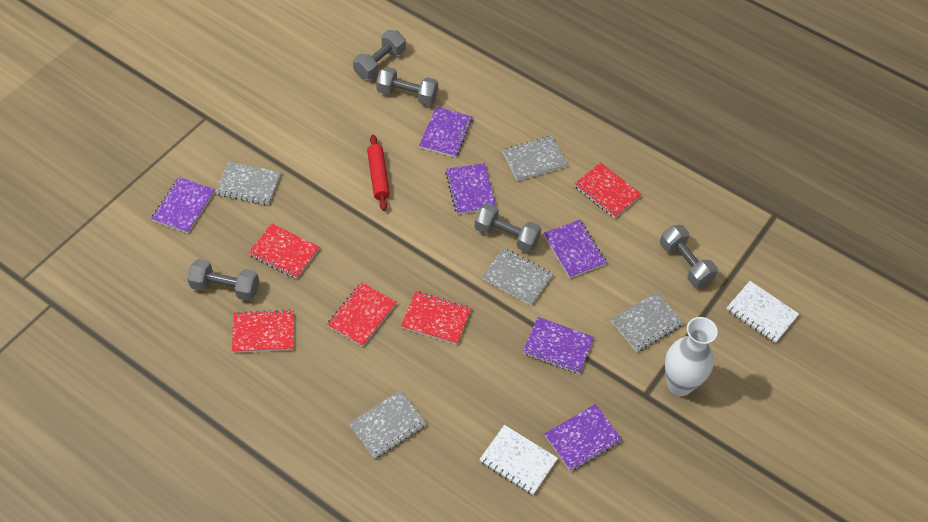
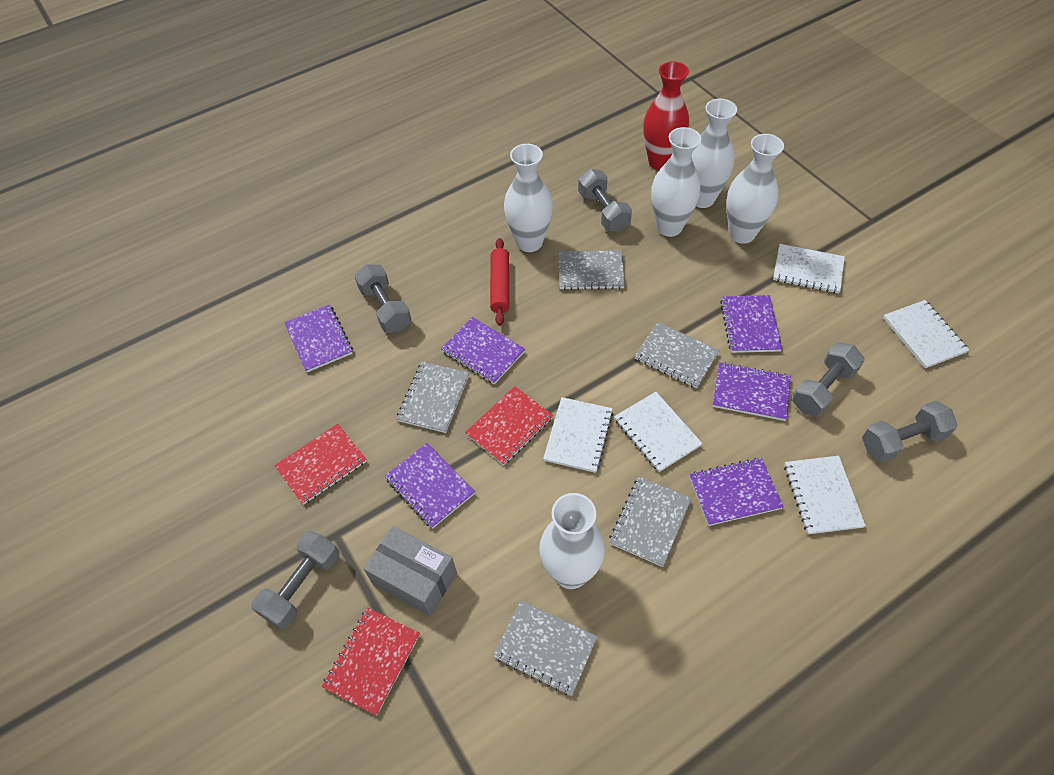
grey box: none = 0 -> [364,526,457,616] = 1
red notebook: [232,310,294,353] [248,223,319,279] [327,282,397,347] [401,291,471,345] [574,162,642,218] = 5 -> [274,424,367,505] [322,608,420,716] [465,386,553,465] = 3
red vase: none = 0 -> [643,62,689,170] = 1
white notebook: [479,425,558,495] [726,281,799,343] = 2 -> [543,397,613,473] [614,392,702,472] [773,244,845,293] [784,456,866,534] [883,300,969,368] = 5
white vase: [665,317,718,396] = 1 -> [504,144,553,252] [539,493,605,589] [651,127,701,237] [691,99,737,208] [727,134,784,244] = 5

